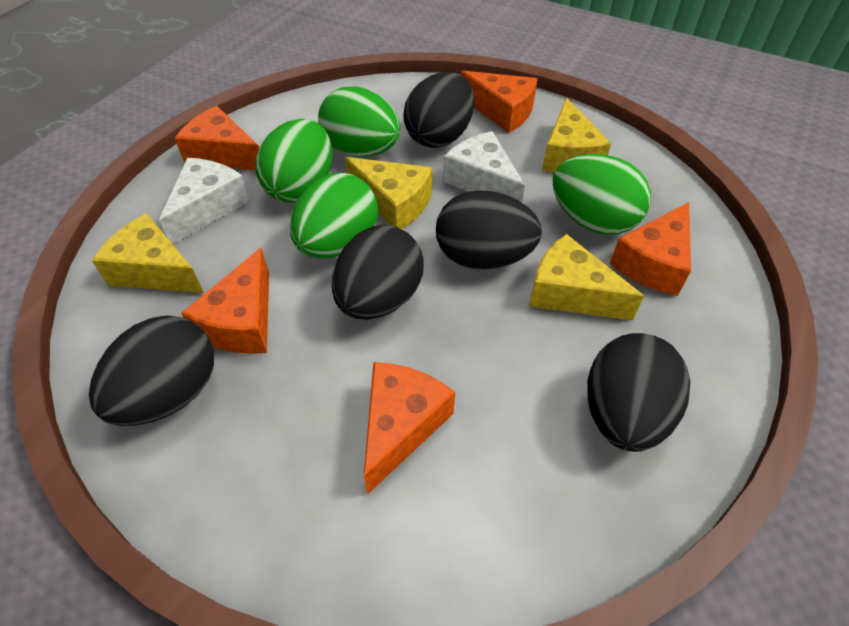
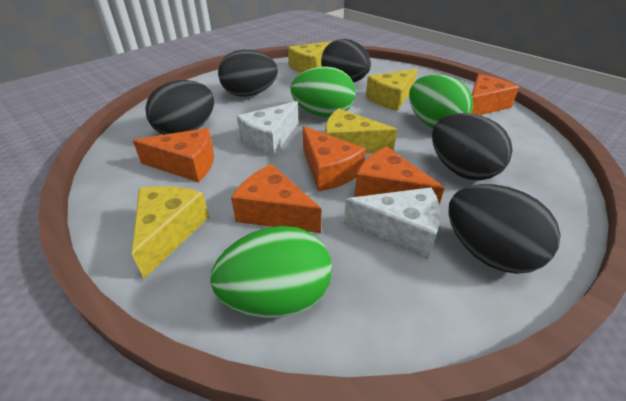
green egg: [256,119,333,203] [290,173,378,258] [318,86,400,157] [553,154,651,235] = 4 -> [210,226,332,318] [290,66,355,117] [409,74,473,128] = 3

